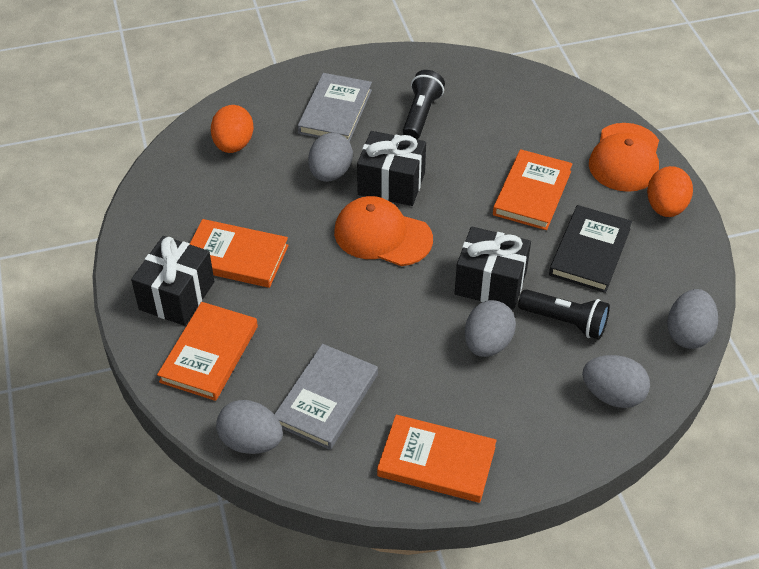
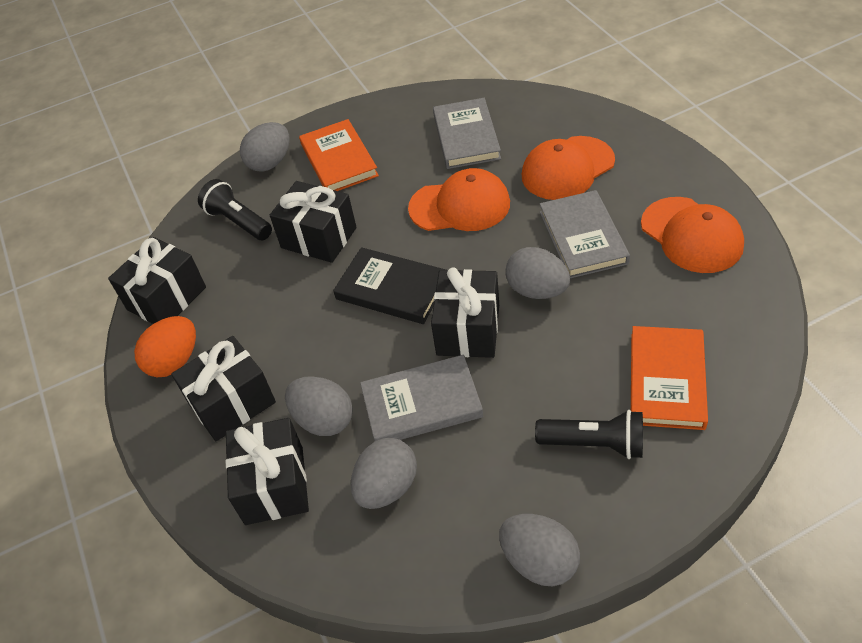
black gift: [131,236,214,326] [357,131,426,206] [455,226,531,309] = 3 -> [108,237,206,324] [171,336,276,441] [226,418,309,525] [270,181,357,263] [431,268,499,358] = 5
grey book: [274,344,378,450] [298,73,372,142] = 2 -> [360,355,483,441] [433,98,501,169] [540,190,630,278] = 3
orange book: [157,302,258,401] [190,219,289,288] [377,415,497,503] [493,149,573,230] = 4 -> [299,119,379,191] [631,326,708,430] = 2
orange cap: [334,196,433,266] [589,123,659,192] = 2 -> [408,168,510,231] [522,136,615,200] [641,197,744,273] = 3
orange egg: [211,105,254,153] [647,166,693,217] = 2 -> [134,316,196,377] = 1

